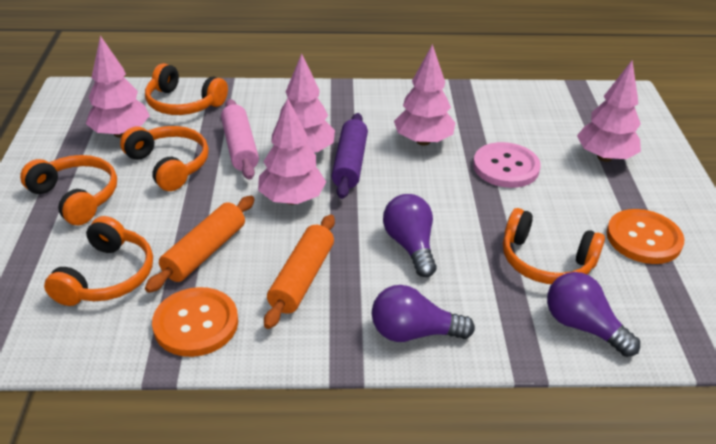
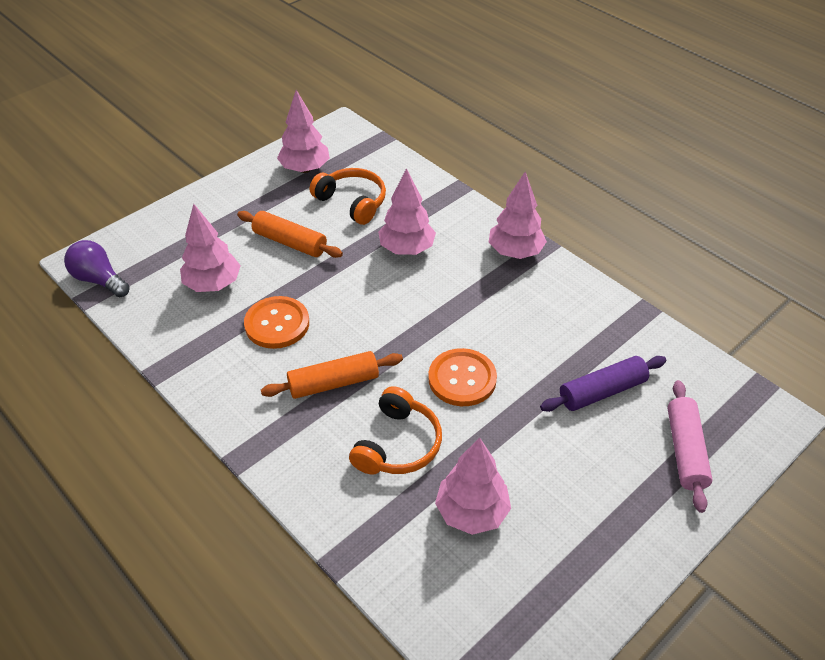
orange headphones: [20,155,117,225] [44,216,153,306] [120,126,209,191] [145,63,228,115] [503,208,605,284] = 5 -> [310,168,386,225] [349,386,442,475] = 2
pink button: [473,142,541,188] = 1 -> none = 0
purple light bulb: [372,285,475,342] [383,194,436,277] [547,272,640,357] = 3 -> [64,240,130,297] = 1

